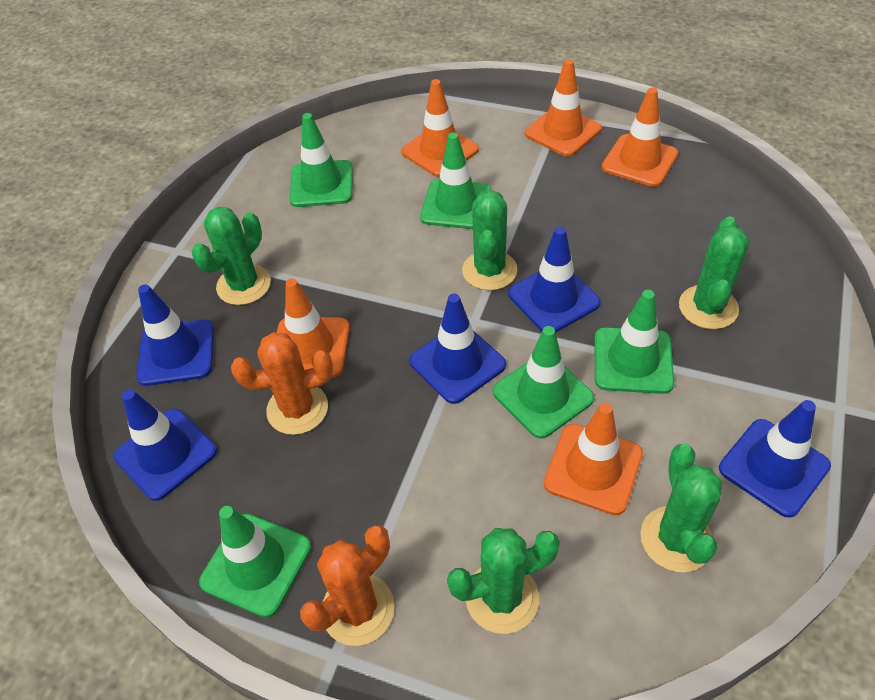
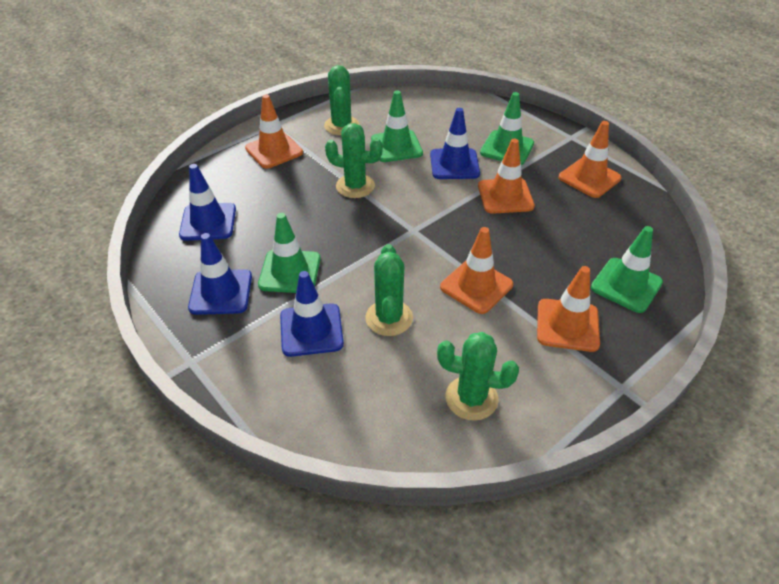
blue traffic cone: [113,389,217,501] [136,284,214,386] [409,293,506,404] [508,227,601,333] [719,400,831,518] = 5 -> [179,164,236,241] [188,233,252,315] [280,271,344,357] [430,108,480,179] = 4
green cactus: [192,207,271,305] [447,528,560,634] [462,190,517,290] [640,444,722,572] [679,217,749,329] = 5 -> [324,65,359,135] [325,123,383,198] [365,244,413,336] [437,332,519,421] = 4
green traffic cone: [199,506,311,618] [289,113,353,207] [420,133,491,229] [493,326,594,439] [594,290,674,394] = 5 -> [258,213,321,293] [371,90,423,162] [480,92,534,165] [591,226,663,313] = 4
orange cactus: [231,332,333,435] [300,525,394,646] = 2 -> none = 0

